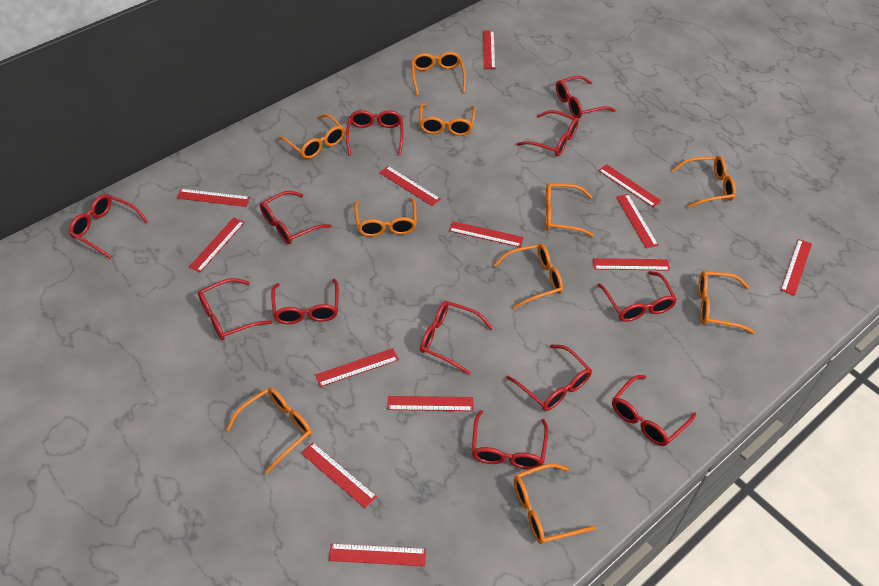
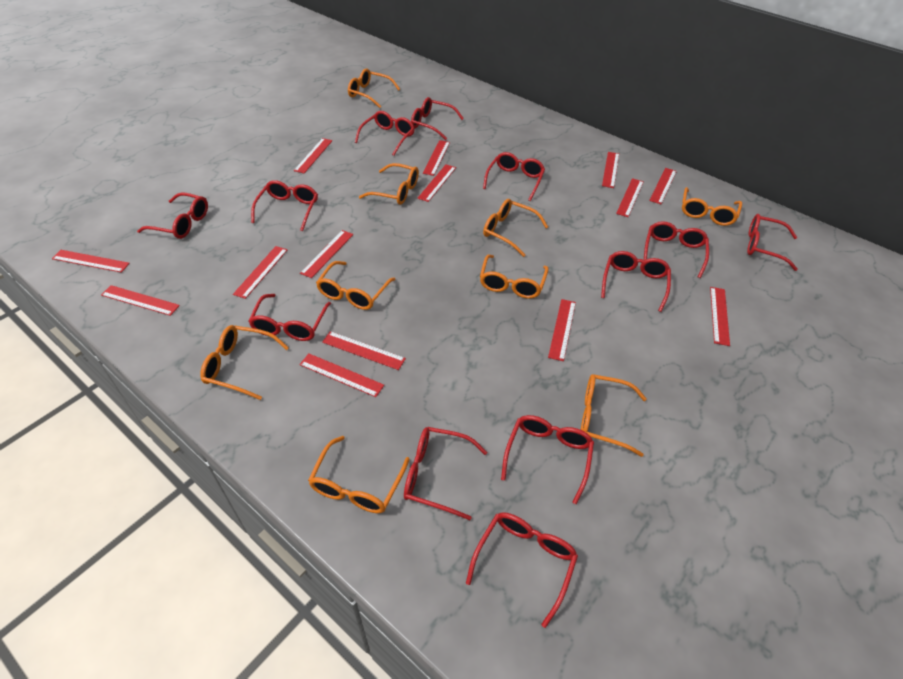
orange glasses: [226,387,312,474] [278,114,345,159] [354,198,417,237] [411,52,466,96] [419,103,476,136] [494,244,563,309] [514,464,596,544] [545,183,594,237] [672,156,736,208] [698,271,755,334] = 10 -> [200,325,289,400] [308,436,410,513] [316,261,396,310] [348,69,400,108] [359,163,419,205] [480,254,549,299] [483,199,548,257] [581,374,647,457] [682,187,742,226] = 9
red ruler: [177,189,250,207] [189,217,245,272] [301,442,377,509] [315,348,399,387] [329,543,426,566] [379,166,441,206] [387,396,474,411] [449,221,524,247] [483,31,495,69] [593,258,670,271] [598,164,661,207] [616,194,658,248] [781,239,812,296] = 13 -> [52,250,130,273] [101,285,180,316] [233,246,287,299] [294,138,332,173] [299,353,384,397] [300,230,353,278] [322,331,406,370] [417,165,456,202] [423,140,450,176] [548,299,576,361] [602,152,619,188] [616,178,644,217] [649,168,677,204] [710,287,730,346] = 14

